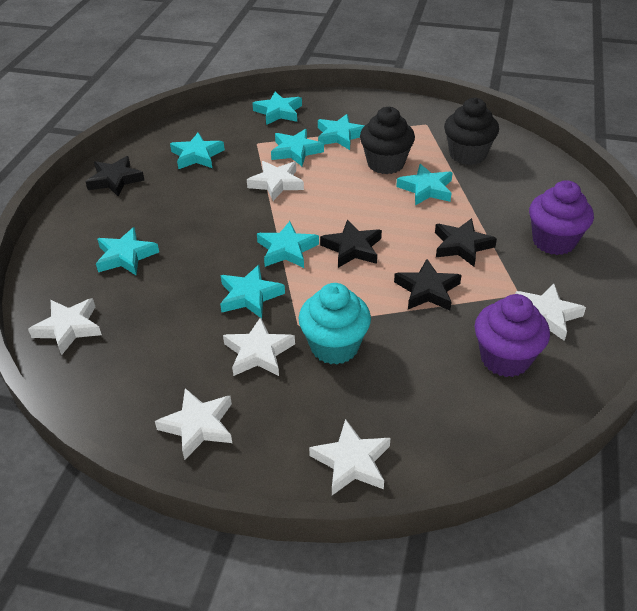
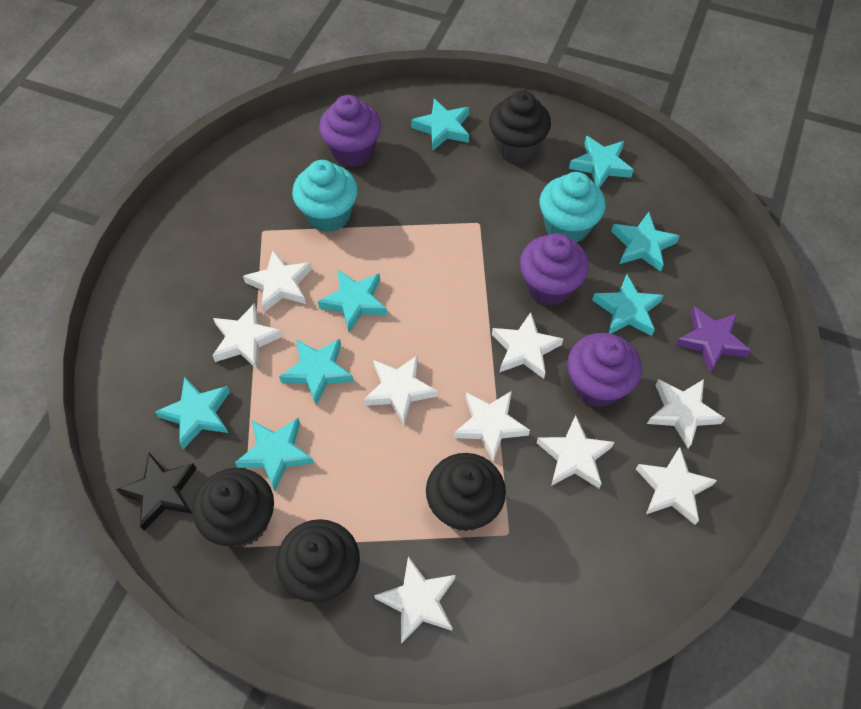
black cupcake: [360,106,415,174] [444,98,499,165] = 2 -> [193,468,274,547] [276,519,360,603] [426,453,506,531] [489,91,551,163] = 4
black star: [86,156,144,197] [320,220,382,268] [394,259,462,311] [435,218,497,267] = 4 -> [116,452,197,531] = 1
purple cupcake: [475,294,550,377] [529,180,594,255] = 2 -> [319,95,381,167] [520,233,589,306] [567,333,642,408] = 3
purple star: none = 0 -> [675,307,751,373] = 1
turquoise cupcake: [298,283,371,365] = 1 -> [292,160,358,232] [540,172,606,243] = 2
white star: [28,298,102,355] [155,388,232,460] [223,317,295,376] [247,161,304,201] [309,419,390,495] [515,284,586,341] = 6 -> [212,303,283,370] [243,250,312,312] [364,355,437,424] [374,556,455,644] [454,391,530,462] [492,312,564,379] [537,415,614,488] [636,447,717,525] [647,379,725,448] = 9

